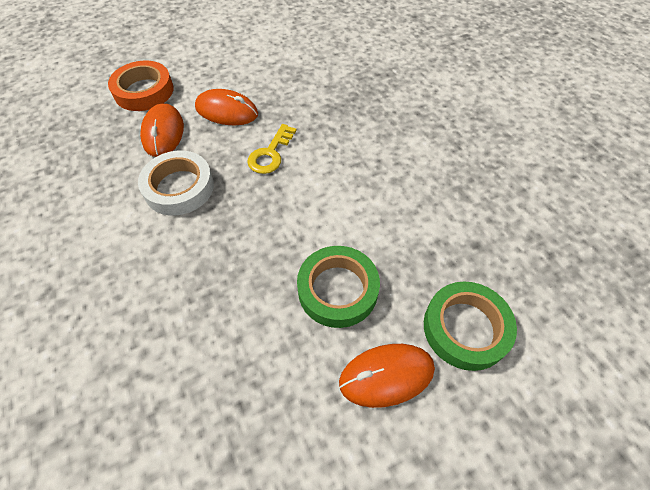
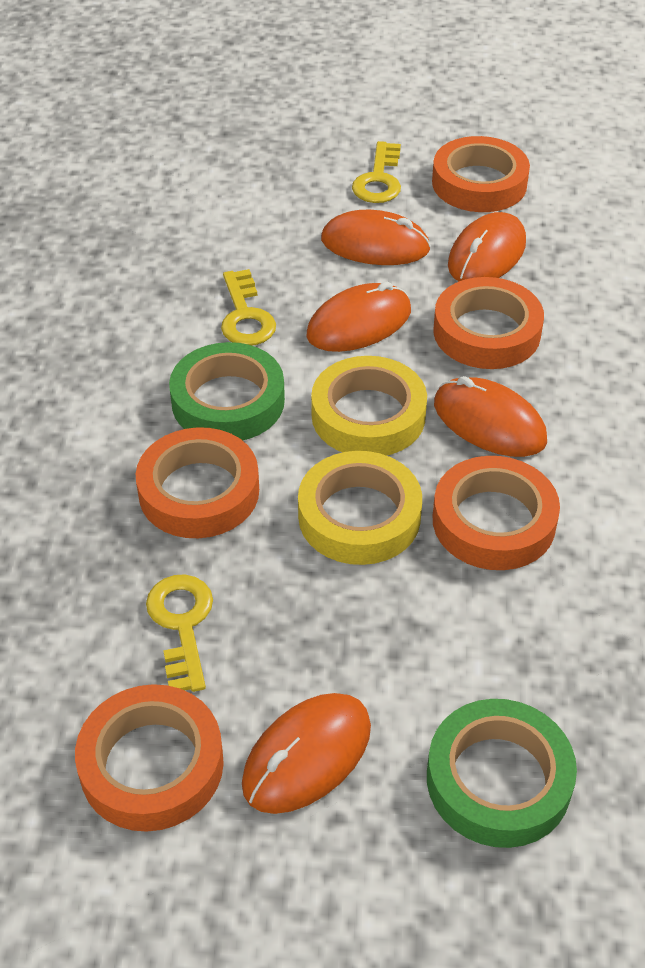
orange mouse: [140,103,184,157] [195,89,258,125] [339,344,435,408] = 3 -> [242,693,371,814] [306,281,411,352] [321,210,431,265] [434,376,547,457] [448,212,526,281] = 5
orange tape: [108,61,174,111] = 1 -> [75,684,224,832] [136,427,259,538] [432,136,530,212] [433,277,544,369] [433,456,560,570] = 5
white tape: [138,151,214,216] = 1 -> none = 0
yellow key: [247,124,297,174] = 1 -> [146,574,213,692] [221,269,276,346] [352,141,401,203] = 3
yellow tape: none = 0 -> [298,451,422,565] [311,356,427,456] = 2

